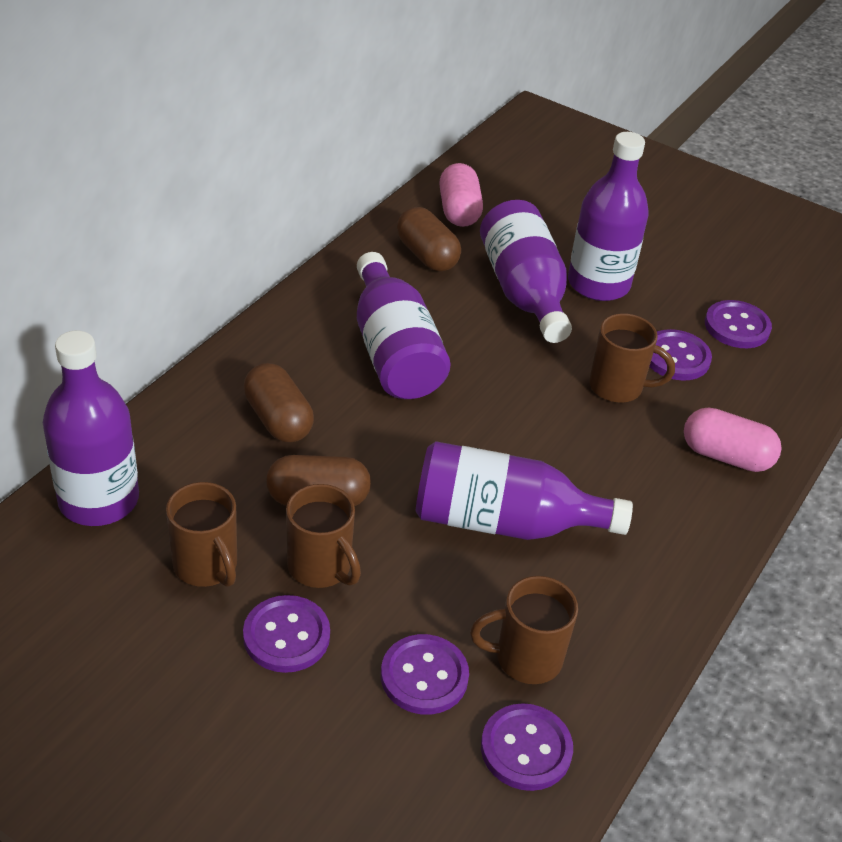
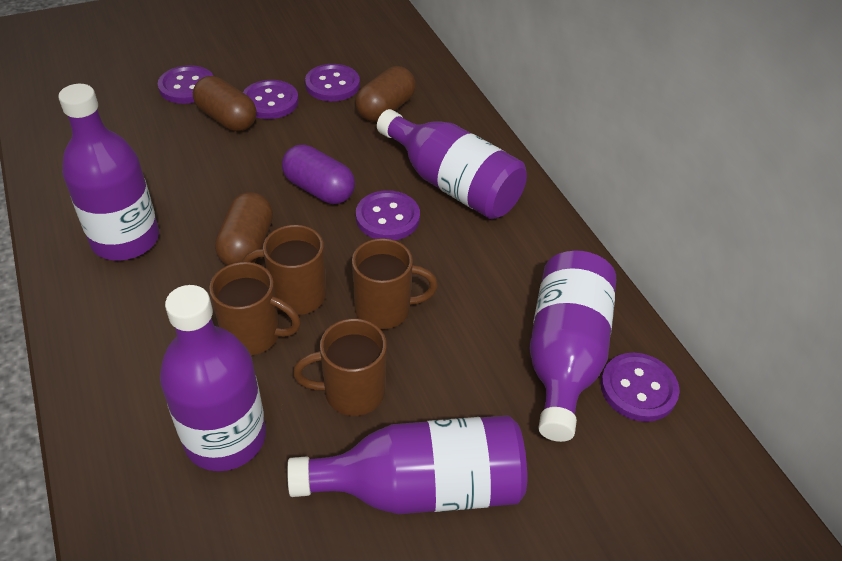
pink capsule: [439,163,483,227] [684,407,782,472] = 2 -> none = 0
purple capsule: none = 0 -> [282,144,355,204] = 1

